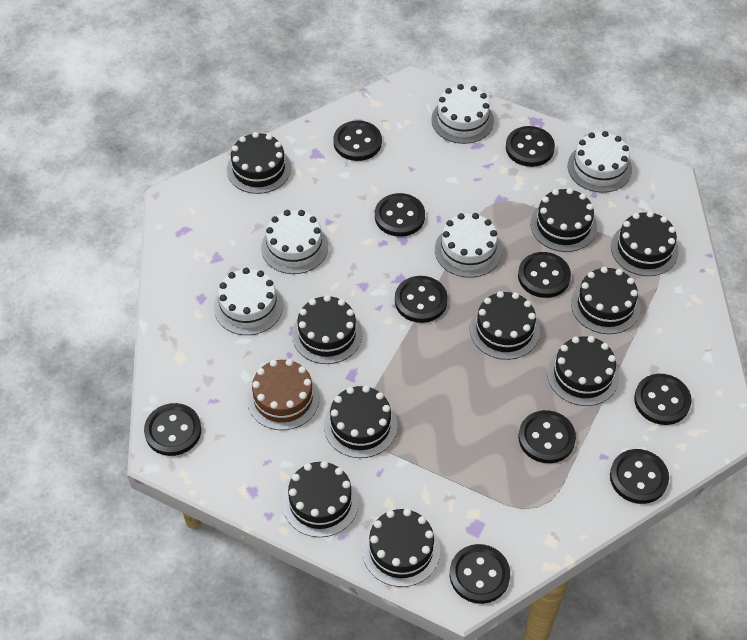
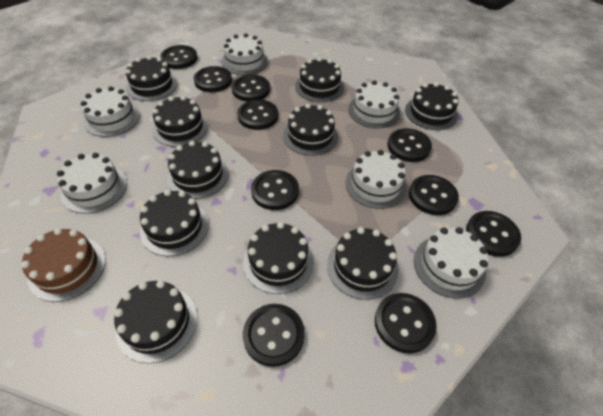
white cake: [214,268,283,335] [261,210,328,274] [431,84,494,144] [435,213,502,278] [568,131,632,193] = 5 -> [57,153,127,214] [81,86,140,137] [221,33,268,75] [346,150,407,209] [348,80,400,129] [414,227,488,299] = 6

